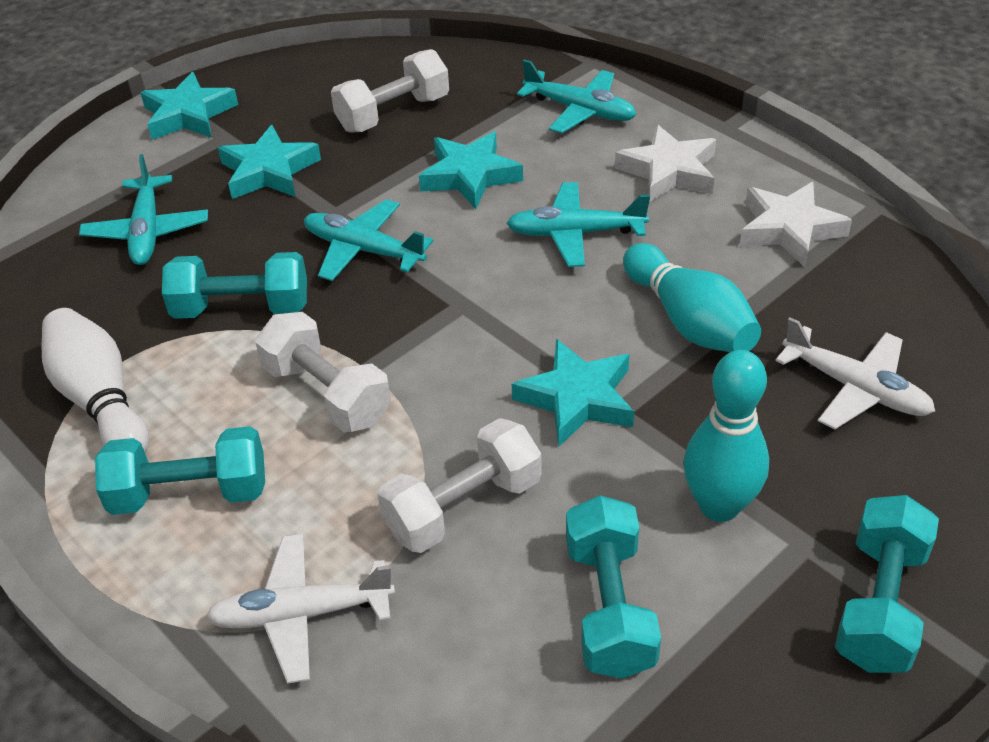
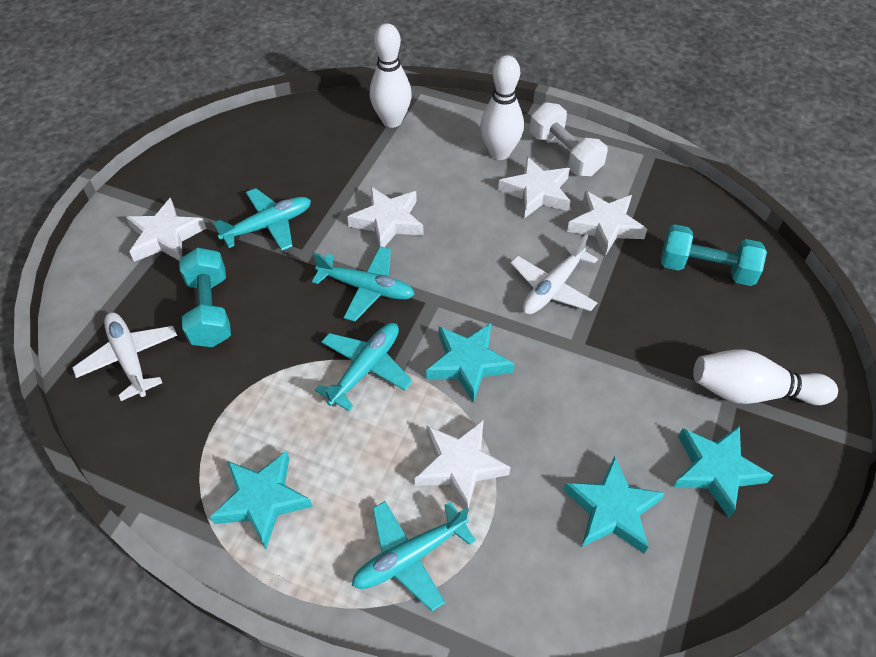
turquoise bowling pin: [623,243,761,352] [683,350,769,522] = 2 -> none = 0
turquoise dumbbell: [95,426,265,515] [162,252,307,319] [566,495,661,679] [835,495,939,673] = 4 -> [179,248,231,347] [661,224,767,286] = 2
white bowling pin: [41,308,149,453] = 1 -> [370,23,412,128] [480,55,524,160] [693,349,838,405] = 3
white dumbbell: [255,312,391,433] [331,49,449,133] [378,418,542,553] = 3 -> [530,102,608,176] = 1
white star: [615,124,716,202] [740,182,852,267] = 2 -> [126,198,207,262] [347,187,424,247] [415,420,511,509] [498,156,570,219] [567,191,647,256] = 5

